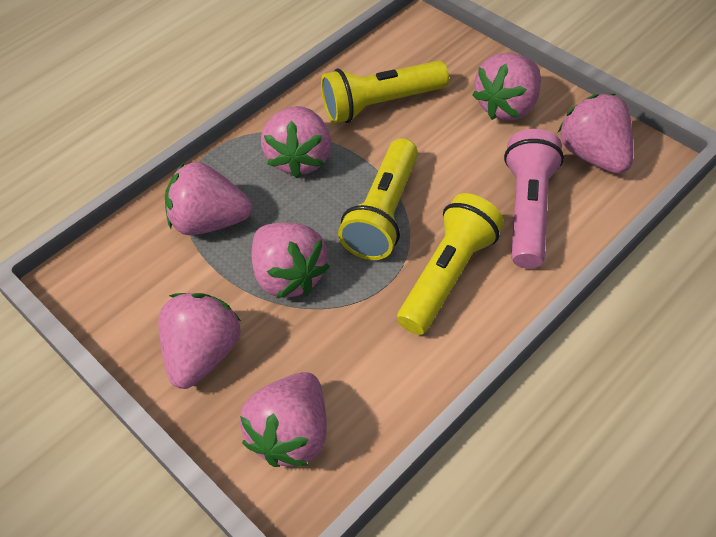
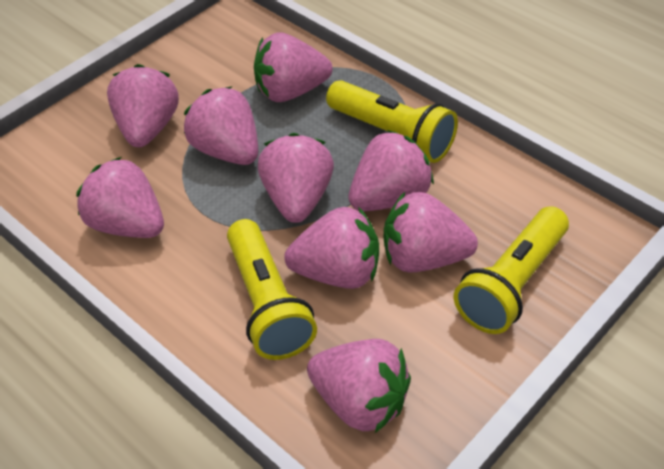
pink flashlight: [504,129,564,269] = 1 -> none = 0
pink strawberry: [158,293,241,389] [165,162,252,235] [240,372,327,467] [251,222,330,298] [261,106,331,178] [473,53,541,120] [558,94,633,174] = 7 -> [76,157,164,238] [107,64,179,147] [184,86,258,165] [254,32,333,102] [258,133,334,223] [284,207,379,289] [307,339,411,433] [348,130,434,211] [384,192,478,272] = 9

